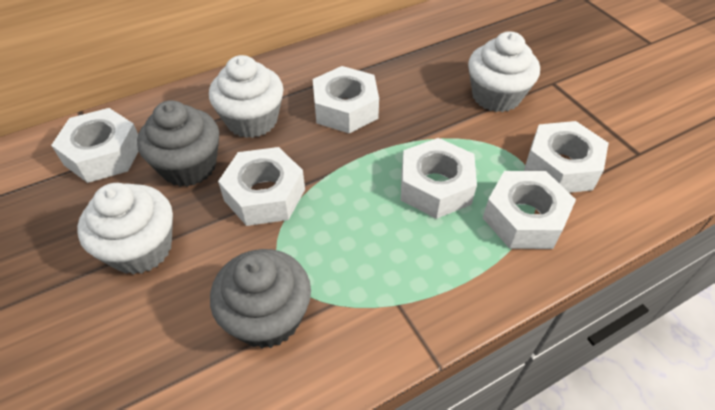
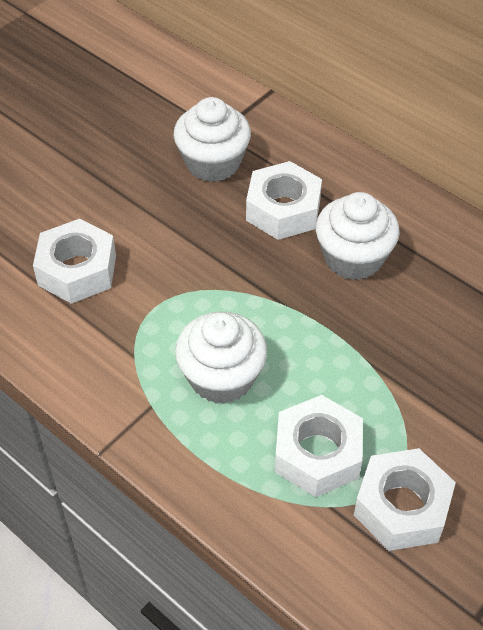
grey cupcake: [137,100,219,187] [210,249,311,348] = 2 -> none = 0
white nut: [51,108,138,183] [218,147,305,226] [313,66,379,134] [401,138,477,219] [483,171,576,249] [524,121,609,193] = 6 -> [33,219,116,304] [246,161,322,240] [275,395,363,497] [354,448,456,551] = 4

